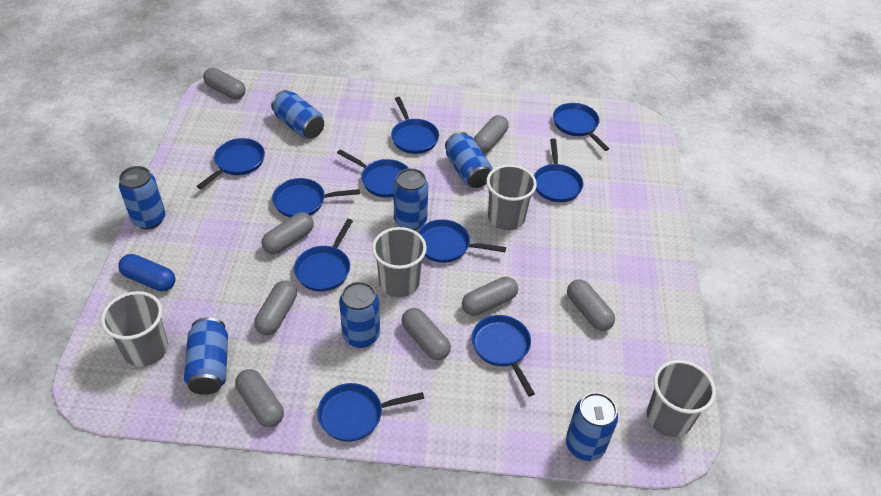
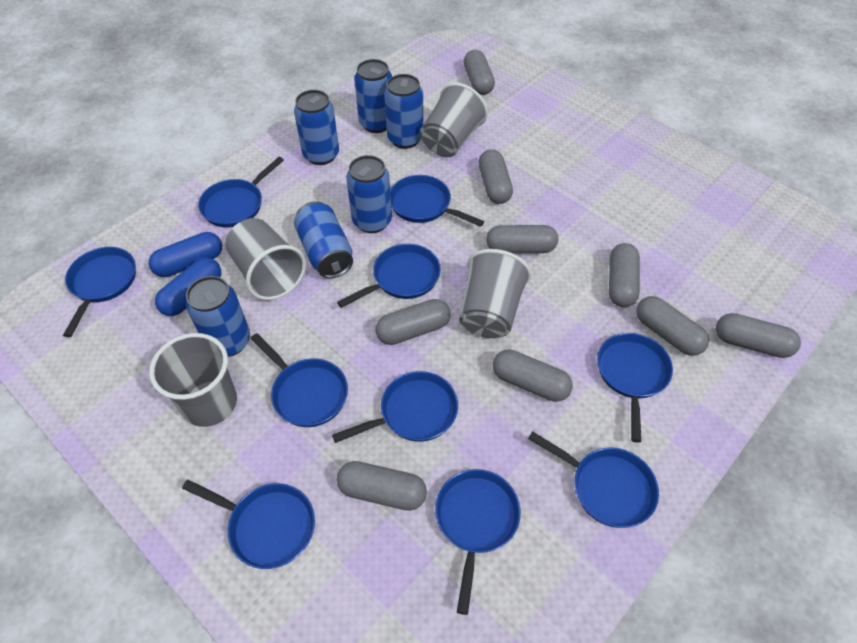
blue can: [119,166,166,229] [184,317,228,395] [271,90,324,139] [339,282,380,348] [393,168,428,230] [445,132,492,188] [566,392,618,461] = 7 -> [186,276,250,357] [294,90,339,165] [294,201,353,278] [346,155,392,233] [354,59,392,133] [384,74,423,149] = 6
blue capsule: [118,254,176,292] = 1 -> [149,232,222,277] [155,257,221,316] = 2
grey capsule: [203,68,246,99] [235,369,284,427] [254,281,297,335] [261,212,314,254] [401,308,451,360] [462,277,518,316] [473,115,509,153] [567,279,615,331] = 8 -> [337,461,427,511] [375,299,451,345] [464,50,495,95] [479,149,513,204] [486,225,558,253] [493,349,573,402] [609,243,640,307] [636,296,709,356] [716,313,801,358] = 9

